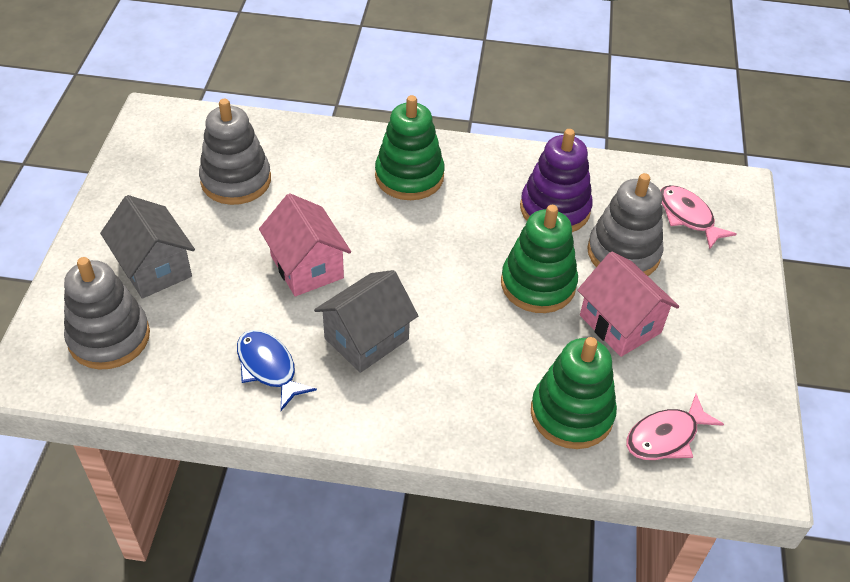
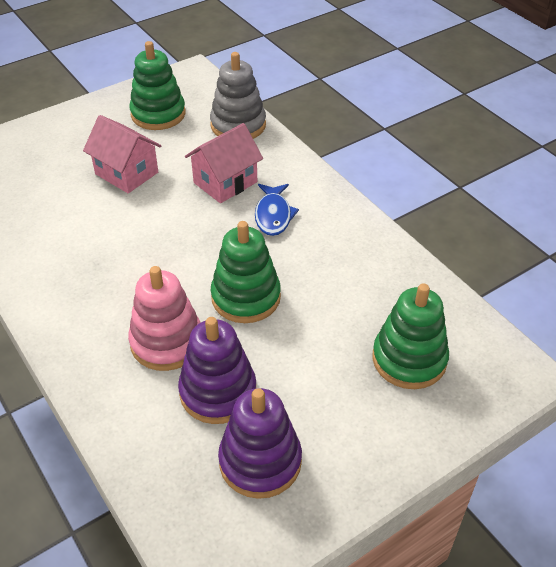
grey house: [100,195,195,299] [314,270,418,373] = 2 -> none = 0
grey stacking toy: [64,257,150,369] [199,99,271,205] [587,173,663,276] = 3 -> [210,52,266,139] = 1
pink fish: [626,394,724,460] [660,185,736,249] = 2 -> none = 0
pink stacking toy: none = 0 -> [128,266,201,371] = 1
purple stacking toy: [520,129,593,232] = 1 -> [178,317,256,424] [218,388,302,499] = 2

